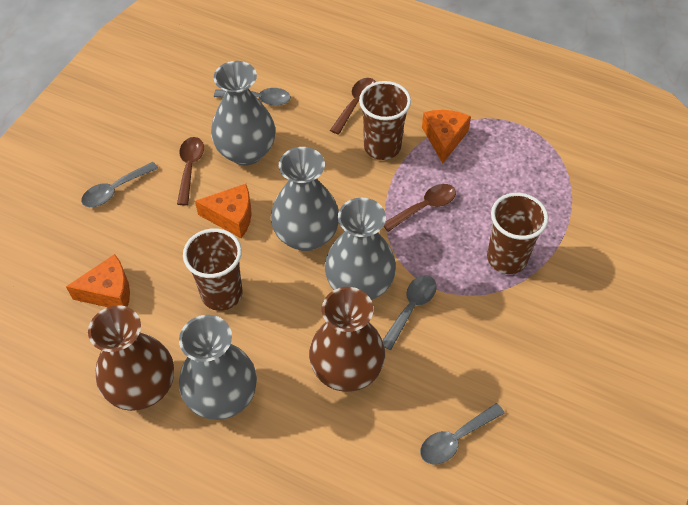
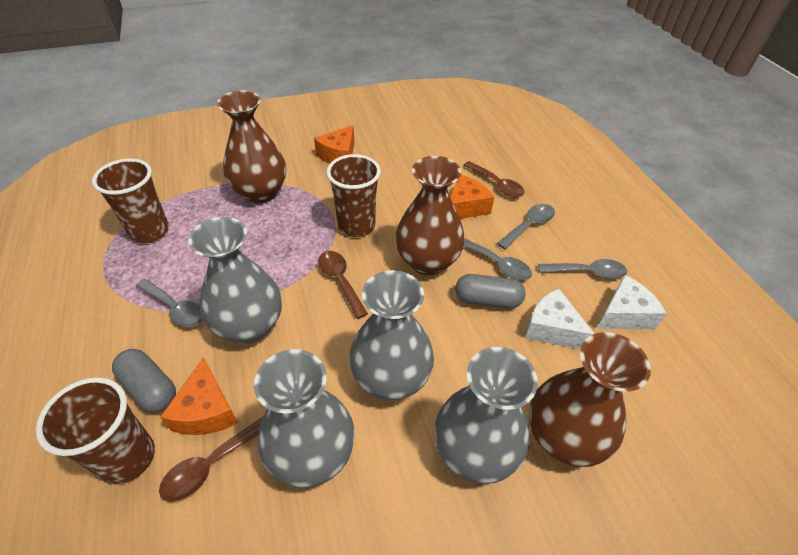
brown vase: [88,305,174,411] [309,287,385,392] = 2 -> [217,90,286,203] [395,156,465,275] [529,332,651,467] = 3
grey capsule: none = 0 -> [112,349,176,413] [456,274,526,309] = 2
white cheese: none = 0 -> [525,289,595,349] [596,275,667,329] = 2

